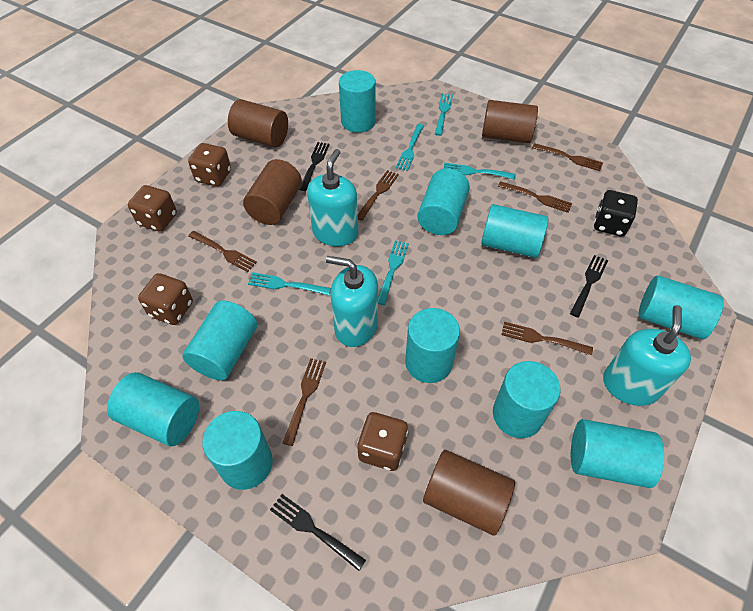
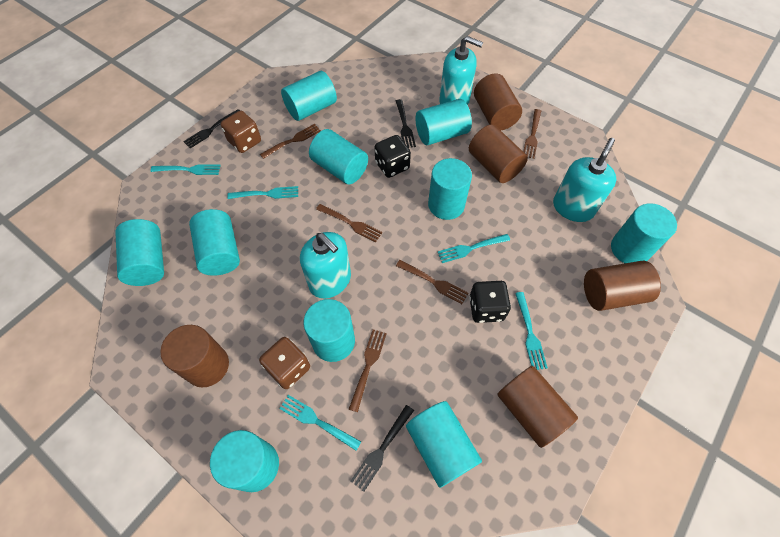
black dice: [594,190,638,237] = 1 -> [375,135,411,178] [469,281,511,323] = 2
brown cylinder: [228,99,288,148] [243,159,302,225] [423,450,515,536] [482,100,538,143] = 4 -> [160,325,229,387] [469,124,528,183] [474,74,522,130] [497,366,578,448] [584,261,661,311] = 5
brown dice: [128,185,177,232] [138,273,193,325] [188,143,231,186] [357,412,408,471] = 4 -> [221,111,261,153] [259,337,310,389] = 2
brown fork: [188,231,257,272] [283,358,326,446] [358,170,399,221] [498,181,572,213] [501,322,593,355] [532,143,603,171] = 6 -> [260,124,321,159] [316,204,382,242] [349,329,387,412] [396,260,468,304] [523,109,541,159] = 5

